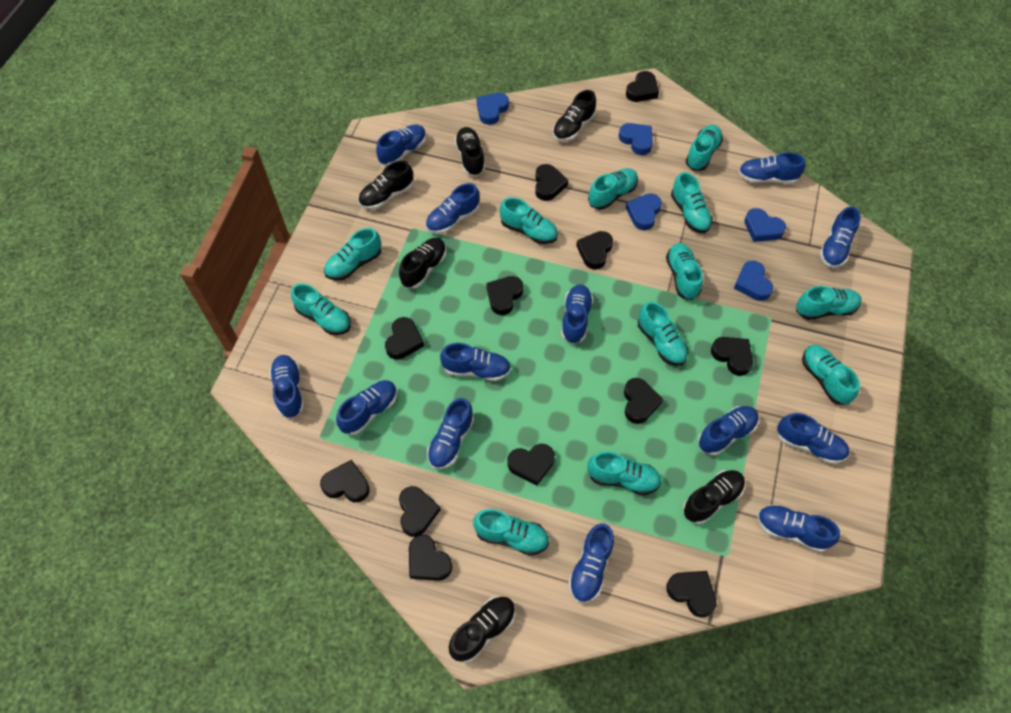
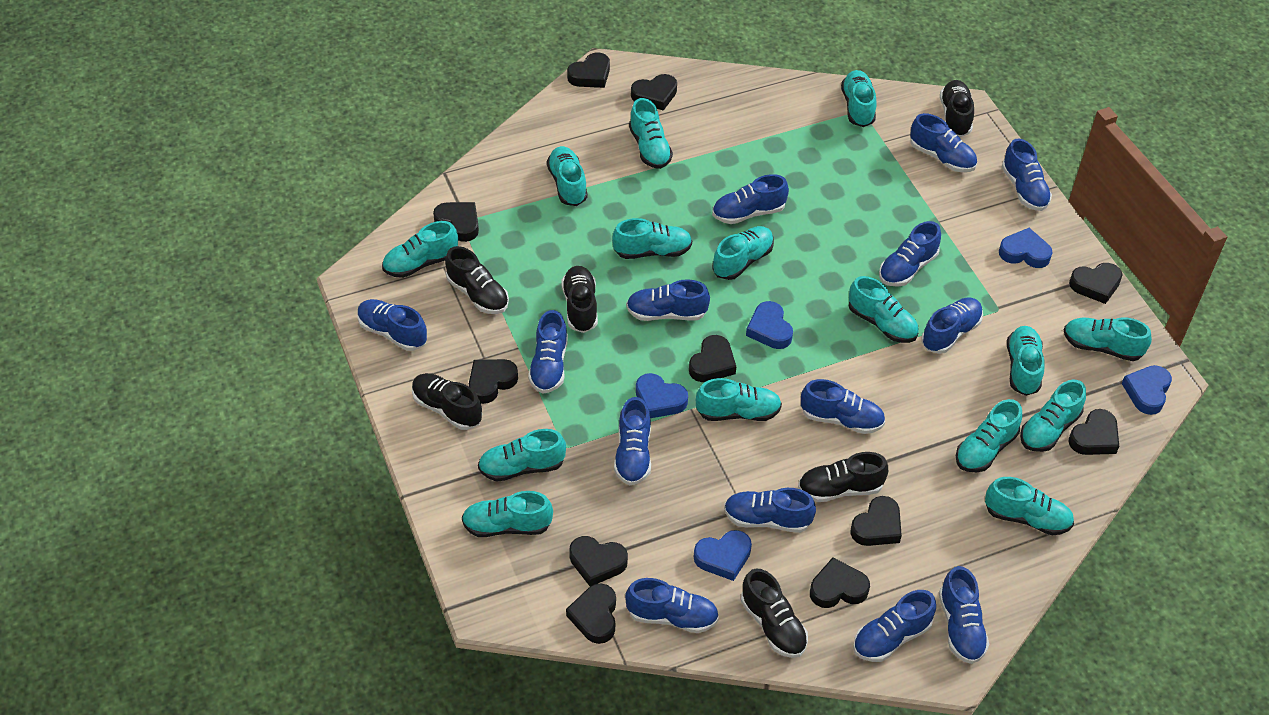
black heart: [320,460,370,502] [385,317,424,360] [399,486,441,537] [409,534,452,581] [486,276,523,315] [507,444,555,486] [535,164,568,201] [576,231,613,270] [624,378,663,424] [626,71,659,102] [666,571,717,617] [711,337,753,376] = 12 -> [433,202,479,242] [469,359,518,404] [566,583,616,644] [567,52,610,88] [569,536,628,587] [631,74,677,111] [689,335,736,382] [810,558,870,608] [850,496,902,546] [1069,263,1122,304] [1069,409,1119,455] = 11
blue shoe: [269,355,304,418] [336,380,397,435] [376,125,426,166] [426,183,480,234] [427,398,474,470] [440,343,511,381] [561,284,593,344] [568,523,614,603] [698,406,759,455] [738,152,805,184] [757,505,840,552] [777,413,849,464] [820,206,861,268] = 13 -> [357,299,427,351] [528,310,568,394] [614,397,651,485] [625,578,719,633] [626,279,710,321] [712,174,789,224] [724,488,816,533] [801,379,885,434] [853,590,936,662] [879,221,941,287] [910,113,977,172] [921,297,983,354] [939,566,989,664] [1002,139,1052,211] = 14
turquoise shoe: [291,283,351,335] [324,228,381,281] [473,509,549,556] [500,197,558,244] [587,451,662,495] [588,168,638,210] [638,302,688,366] [666,243,703,300] [671,172,713,233] [686,125,723,171] [796,286,862,320] [802,345,860,405] = 12 -> [382,221,458,278] [462,491,553,537] [478,429,566,482] [547,146,588,206] [612,218,692,259] [629,98,673,169] [696,378,782,421] [712,226,774,280] [841,70,877,127] [849,276,919,343] [956,399,1022,472] [985,477,1074,535] [1007,326,1045,396] [1020,380,1086,452] [1064,317,1152,361] = 15

